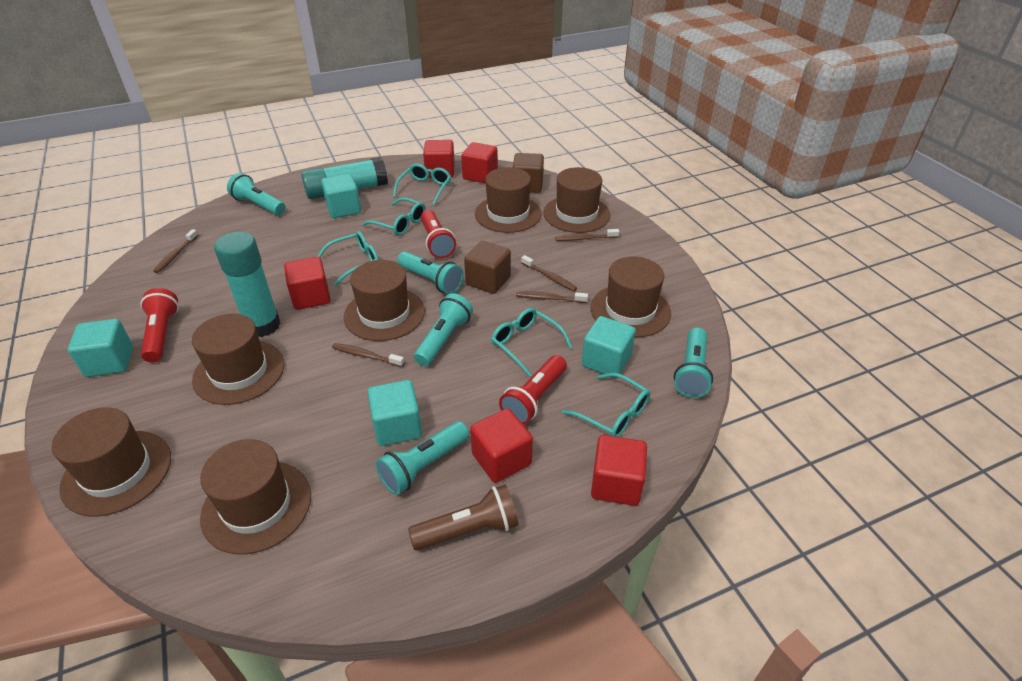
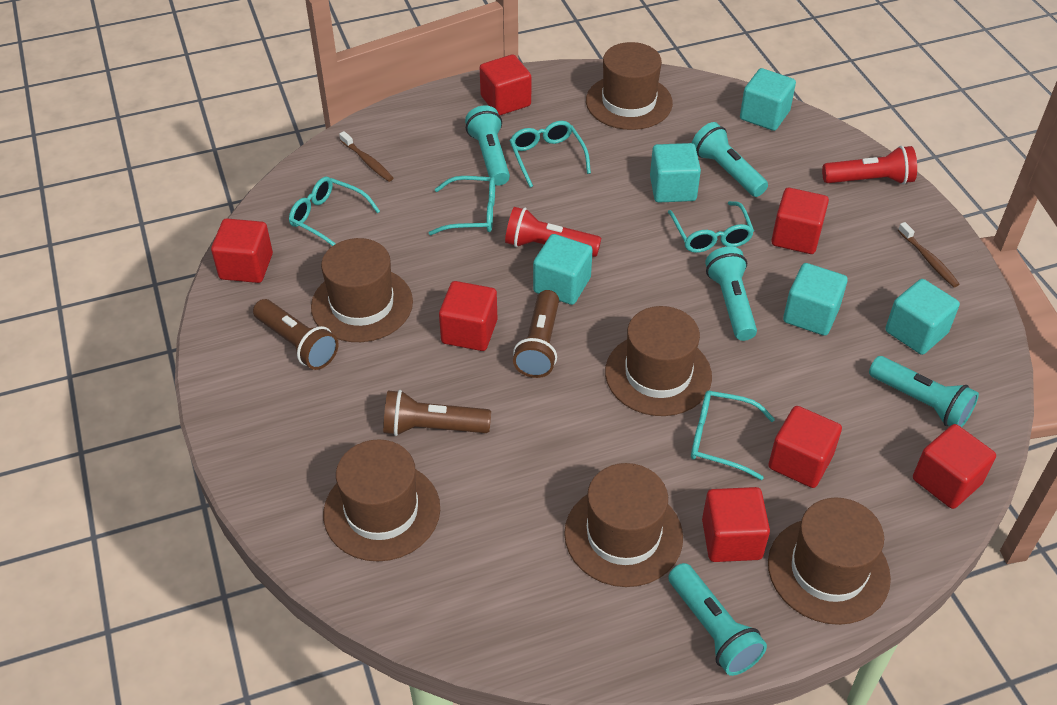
brown cube: [464,241,511,294] [513,153,544,193] = 2 -> none = 0
brown flashlight: [408,485,519,551] = 1 -> [253,299,339,370] [383,390,491,436] [513,290,559,378] = 3
brown hat: [52,407,171,516] [192,314,285,405] [200,439,311,555] [344,260,425,341] [475,167,542,233] [543,167,610,233] [591,256,671,337] = 7 -> [311,238,413,342] [323,439,440,562] [564,463,683,587] [586,42,673,130] [605,306,712,416] [768,497,891,625] = 6
brown toothbrush: [153,229,198,273] [332,343,404,367] [516,291,588,303] [521,255,577,291] [555,229,619,241] = 5 -> [339,131,393,182] [898,222,960,287] = 2
red cube: [284,257,331,310] [423,140,455,178] [461,142,498,183] [470,408,533,483] [591,435,647,506] = 5 -> [211,219,273,283] [439,281,498,351] [480,54,531,116] [702,487,770,562] [768,406,842,488] [771,188,829,254] [913,424,996,509] = 7
red flashlight: [140,288,179,363] [421,210,456,258] [499,355,567,425] = 3 -> [505,207,601,257] [822,146,917,185] = 2
turquoise cube: [68,319,133,377] [321,174,361,218] [368,380,422,446] [582,316,636,378] = 4 -> [533,234,593,305] [650,143,701,202] [740,68,796,131] [783,263,848,336] [885,279,960,355] = 5
turquoise glue stick: [214,231,281,337] [301,157,388,199] = 2 -> none = 0

